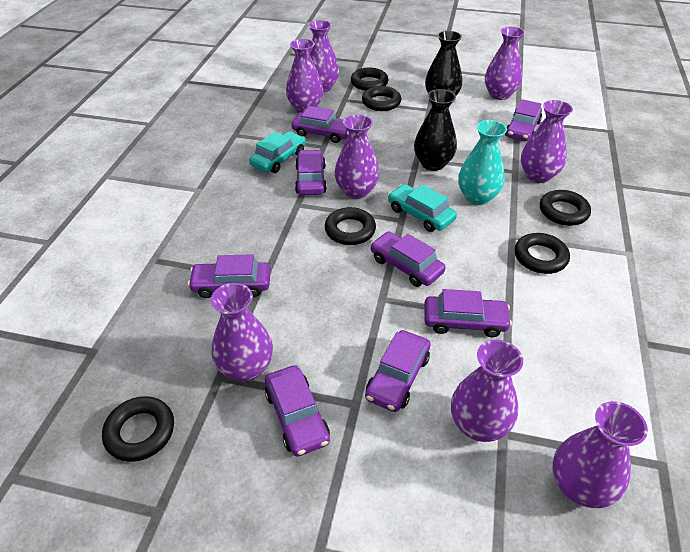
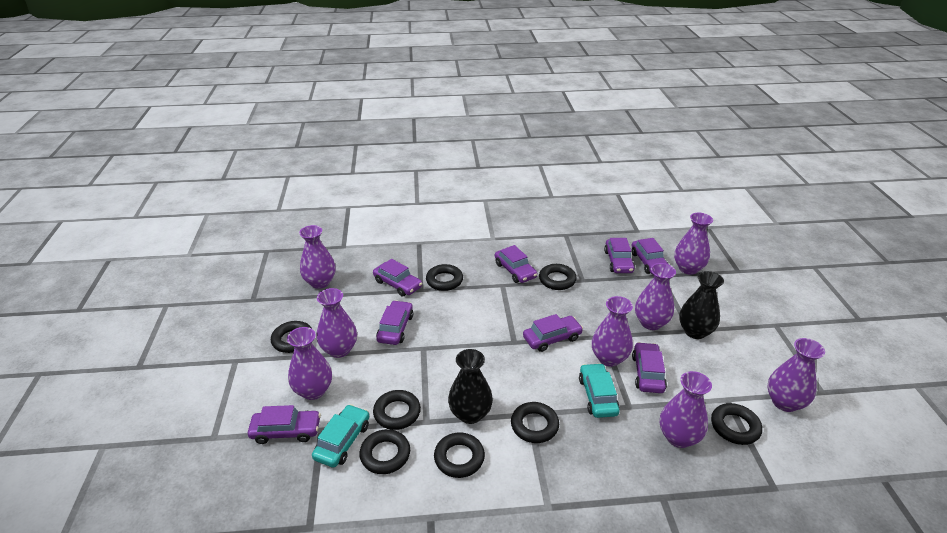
black ring: [102,396,174,462] [325,207,376,245] [351,68,388,91] [362,86,401,111] [515,233,570,274] [540,190,591,226] = 6 -> [271,321,312,353] [359,429,410,474] [373,390,421,430] [426,264,463,291] [434,432,485,478] [511,402,559,443] [539,264,577,290] [711,403,762,445] = 8
turquoise vase: [458,120,507,205] = 1 -> none = 0

